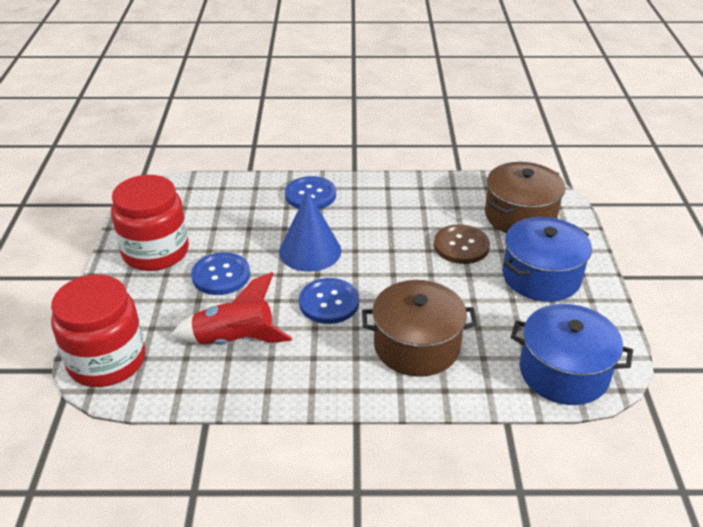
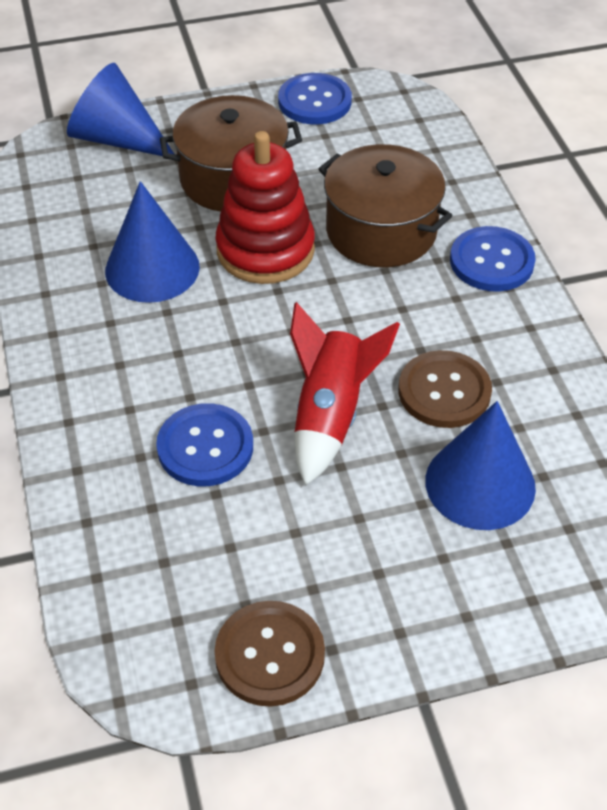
blue cone: [279,190,341,272] = 1 -> [67,63,174,156] [105,181,200,303] [425,401,536,530] = 3
blue pot: [502,217,592,302] [511,304,633,405] = 2 -> none = 0
brown button: [434,224,490,264] = 1 -> [215,601,325,707] [399,350,492,428] = 2
red jar: [51,274,145,387] [111,175,189,271] = 2 -> none = 0
red stacking toy: none = 0 -> [215,131,315,284] = 1

